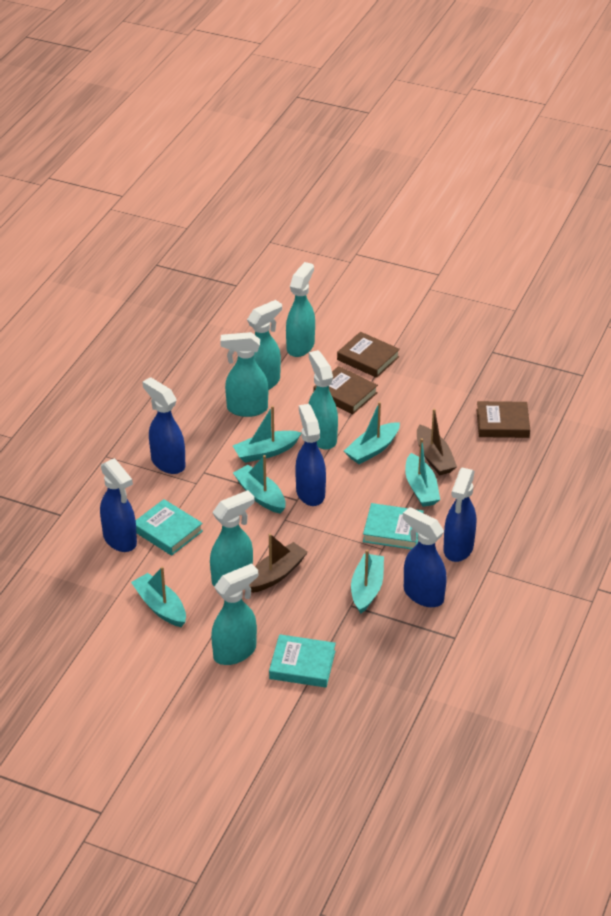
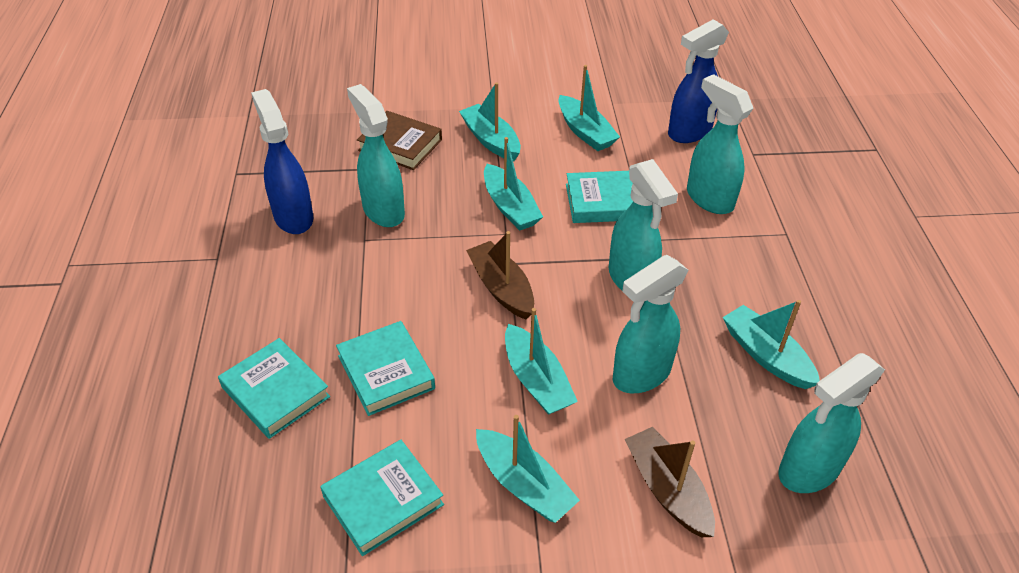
blue spray bottle: [100,458,137,552] [142,377,185,474] [295,404,326,506] [403,507,447,607] [443,468,476,562] = 5 -> [251,89,313,234] [668,19,729,143] = 2
brown book: [314,366,378,414] [337,332,400,378] [476,401,530,438] = 3 -> [357,111,442,170] = 1
turquoise book: [136,499,203,556] [269,634,336,688] [363,503,424,549] = 3 -> [218,338,330,439] [320,440,444,556] [336,321,435,416] [566,171,633,223] = 4
turquoise spray bottle: [210,490,255,586] [211,563,258,665] [220,332,268,417] [247,300,282,390] [286,262,315,357] [308,350,338,450] = 6 -> [347,84,405,227] [609,159,678,290] [613,255,688,393] [687,74,753,214] [778,353,885,493] = 5

